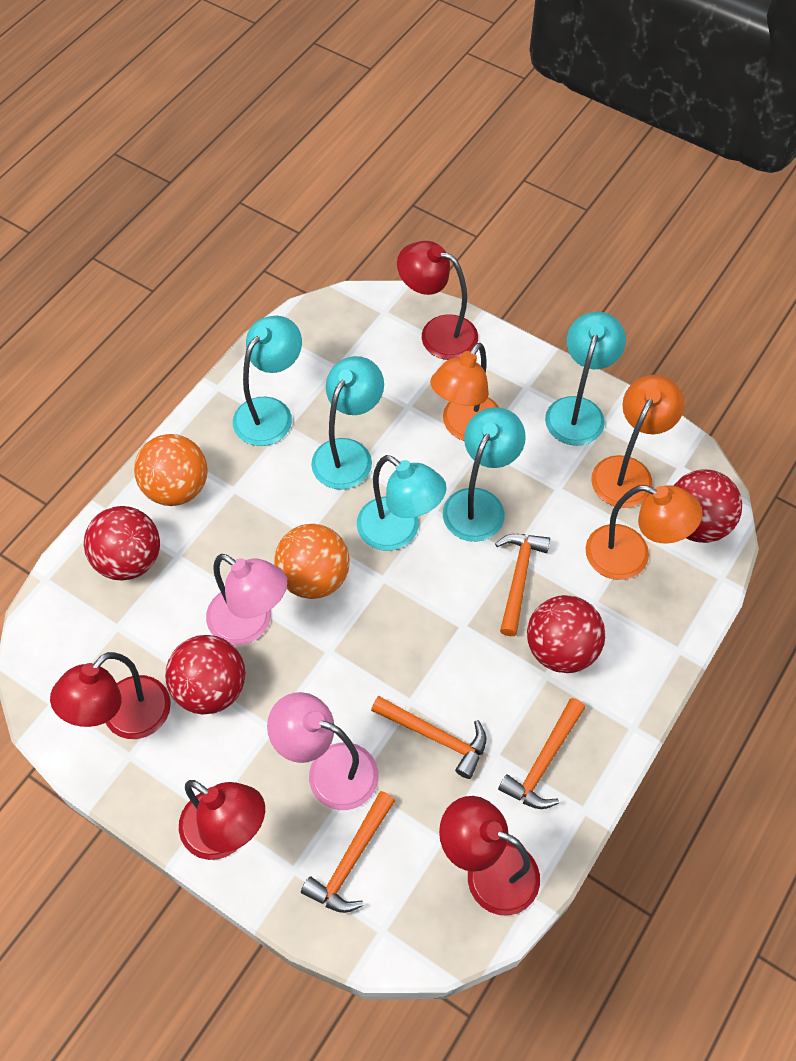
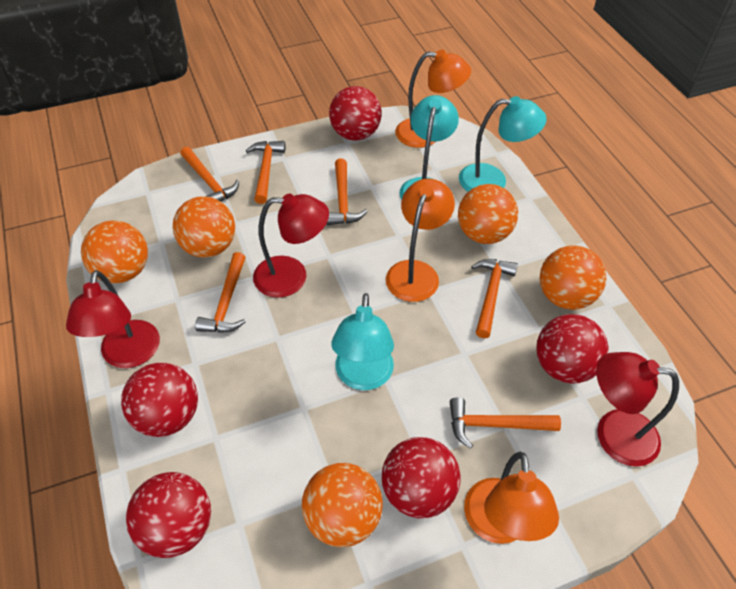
orange ball: [134,434,208,506] [274,524,350,599] = 2 -> [81,221,148,284] [173,196,235,258] [302,463,382,547] [458,184,518,244] [540,246,606,310] = 5
orange hammer: [301,791,395,913] [371,696,486,779] [495,534,550,636] [498,698,585,809] = 4 -> [180,147,239,202] [195,252,246,333] [246,141,285,204] [327,158,368,225] [450,397,561,449] [471,259,518,338] = 6
pink lamp: [206,554,287,645] [267,692,378,810] = 2 -> none = 0
red ball: [84,506,160,580] [165,635,245,715] [527,595,605,673] [673,470,742,543] = 4 -> [121,363,198,437] [126,472,211,558] [329,86,381,141] [382,437,461,518] [536,314,608,384] = 5
red lamp: [50,652,171,739] [179,780,265,860] [397,241,478,360] [439,796,540,916] = 4 -> [66,270,160,368] [253,194,329,298] [596,352,679,467] = 3
turquoise lamp: [233,316,302,446] [311,356,384,490] [357,455,447,551] [443,407,526,542] [545,312,626,446] = 5 -> [331,293,394,390] [399,95,459,200] [459,96,546,192] = 3

